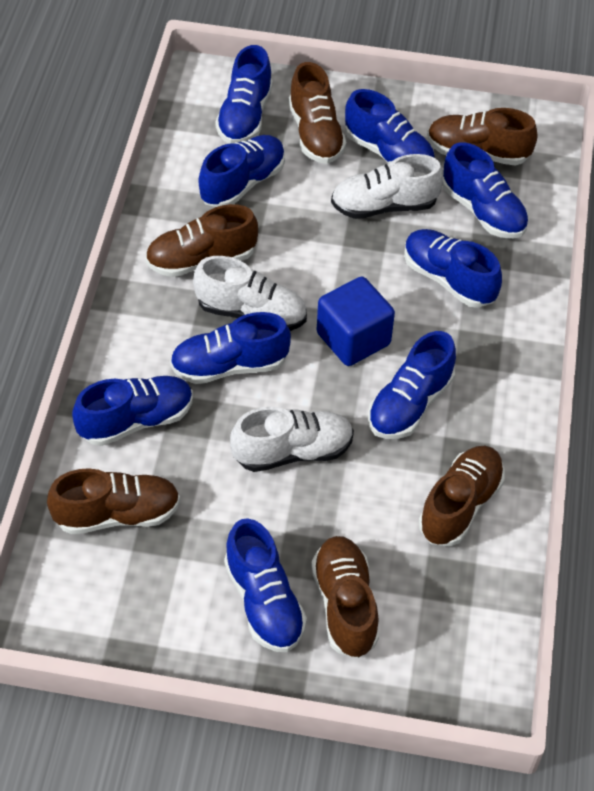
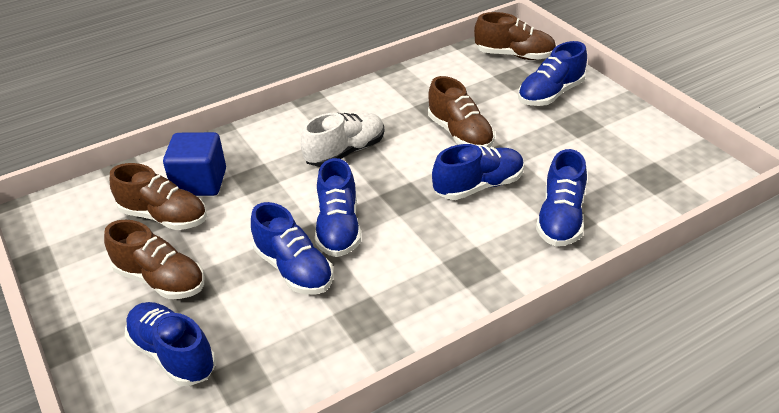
blue shoe: [72,376,193,446] [170,312,291,384] [199,135,285,207] [215,45,273,144] [224,518,307,652] [345,89,435,163] [368,331,456,439] [404,229,502,308] [443,142,529,239] = 9 -> [125,302,216,386] [251,202,334,295] [315,158,361,257] [432,144,524,200] [518,41,587,106] [536,149,587,246] = 6
brown shoe: [47,468,180,534] [145,204,258,277] [289,62,347,164] [311,536,379,658] [419,446,505,546] [427,108,538,166] = 6 -> [104,220,204,299] [110,163,207,230] [428,76,495,148] [474,12,556,60] = 4
white shoe: [193,256,307,331] [230,407,354,472] [331,154,443,219] = 3 -> [301,113,384,167] = 1

